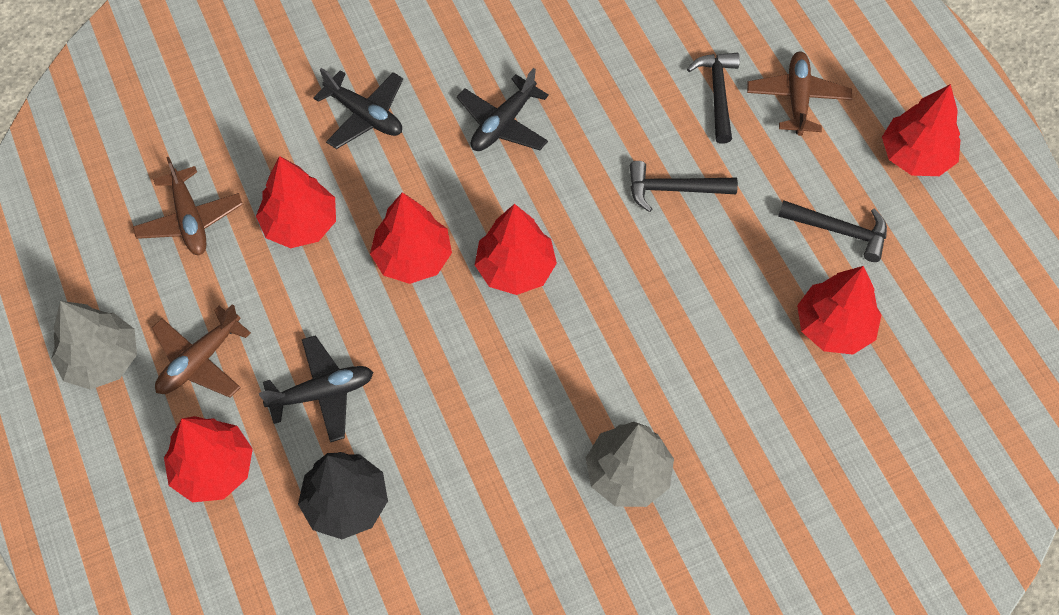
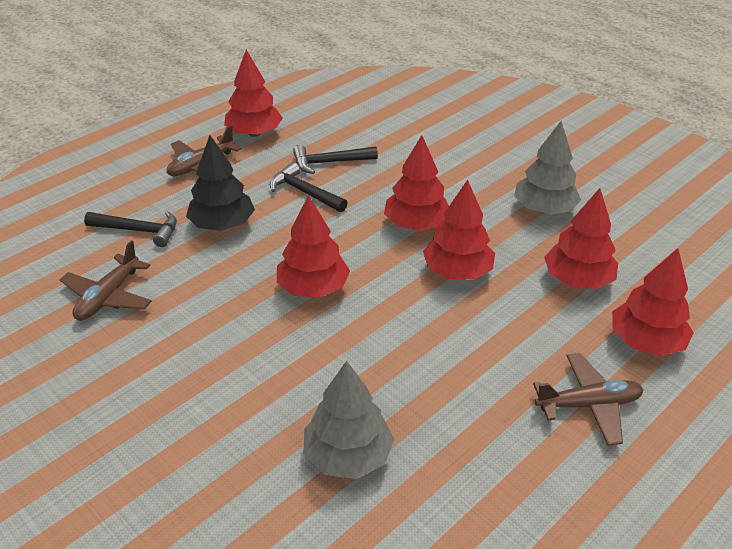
black plane: [259,335,373,442] [313,68,403,149] [457,68,549,151] = 3 -> none = 0

